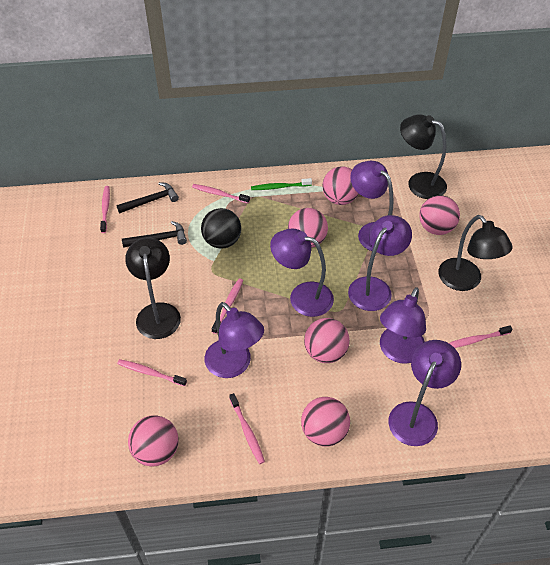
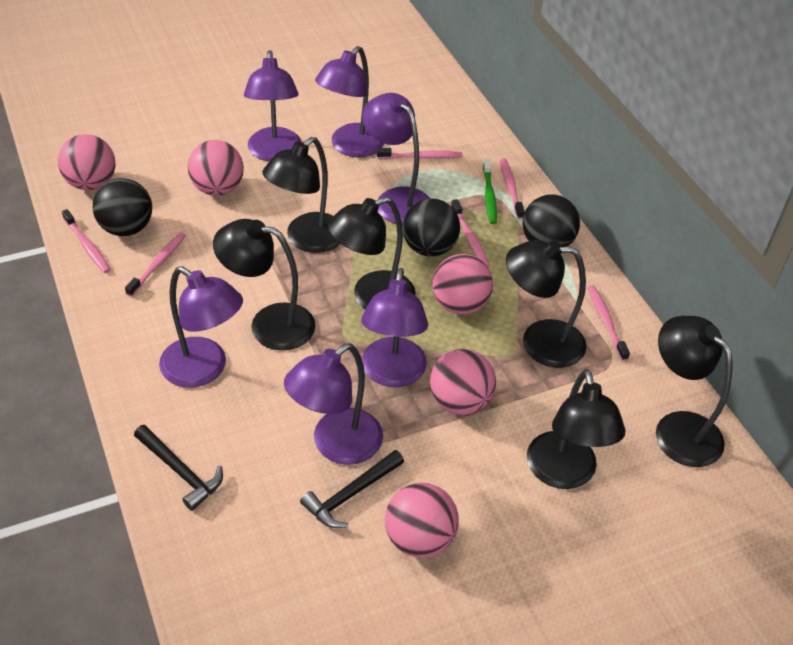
black ball: [201,208,241,249] = 1 -> [93,178,152,236] [402,199,460,257] [523,194,580,247] = 3
black lamp: [125,238,181,339] [400,114,447,199] [438,215,513,291] = 3 -> [213,219,315,351] [262,137,340,253] [327,197,416,310] [506,240,587,368] [527,369,626,489] [656,316,733,467] = 6
pink ball: [128,415,179,467] [288,208,328,248] [301,397,350,446] [304,318,350,363] [322,166,359,205] [419,195,460,235] = 6 -> [58,134,116,190] [188,140,244,196] [385,483,459,558] [430,349,496,415] [432,254,493,314] = 5

